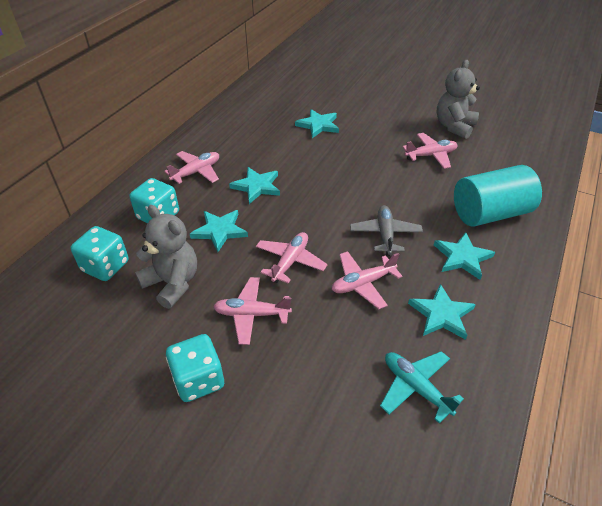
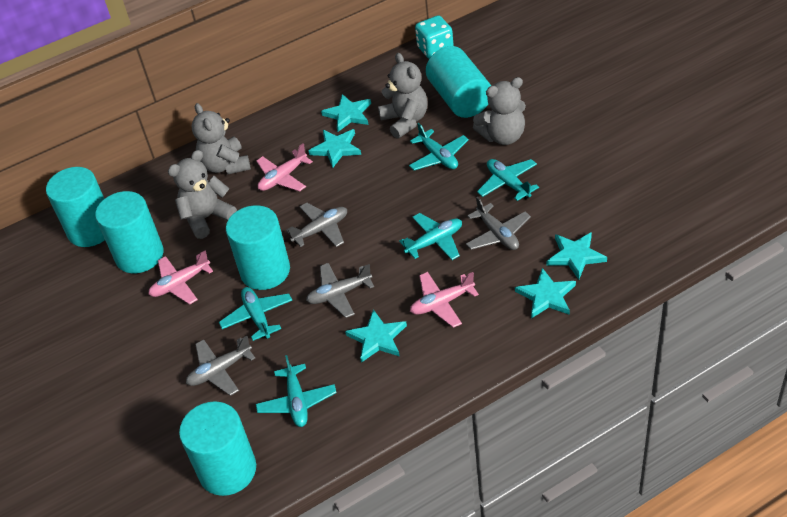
grey plane: [350,205,423,256] = 1 -> [186,336,255,396] [286,203,347,247] [306,263,374,318] [466,197,531,250] = 4
grey teddy bear: [135,205,197,309] [437,60,480,139] = 2 -> [168,150,237,239] [191,103,251,175] [378,53,428,139] [473,77,526,145] = 4
pink plane: [164,151,219,184] [213,277,292,345] [256,232,328,284] [332,251,402,309] [402,133,457,169] = 5 -> [148,251,213,304] [257,143,313,191] [410,272,479,328] = 3
turquoise cylinder: [454,165,542,227] = 1 -> [46,167,105,247] [95,191,164,273] [179,401,256,496] [226,205,290,290] [426,46,491,118] = 5
turquoise dice: [71,226,129,281] [129,178,179,223] [166,334,224,402] = 3 -> [415,15,454,59] = 1
turquoise plane: [380,351,464,423] = 1 -> [219,287,292,341] [256,355,337,427] [399,213,462,260] [409,123,469,170] [477,159,539,201] = 5

